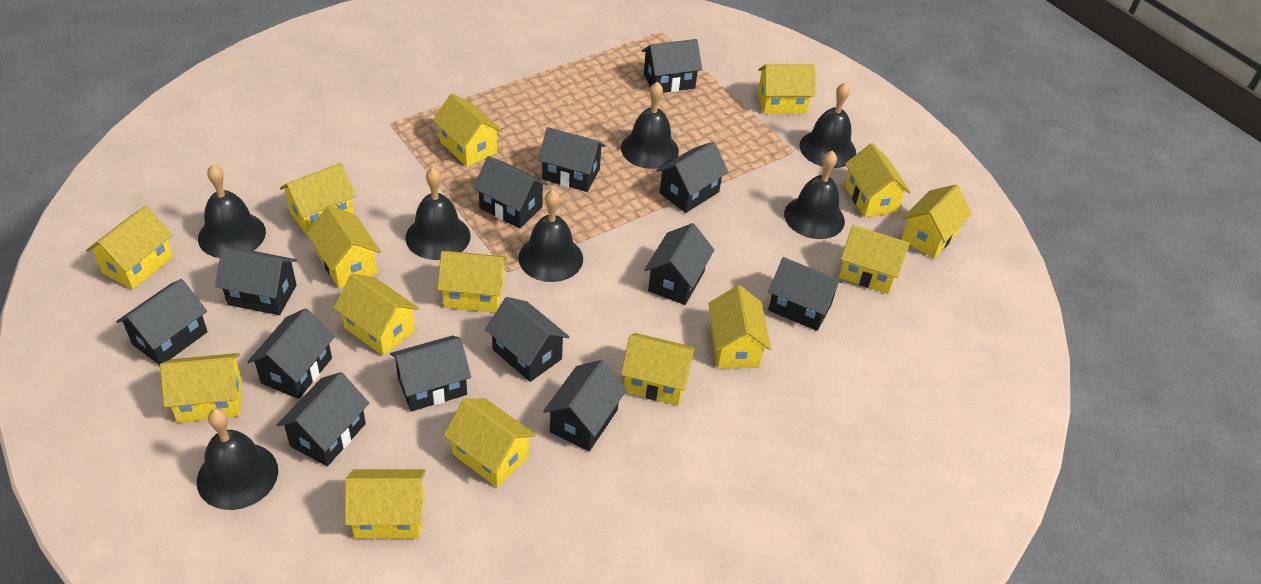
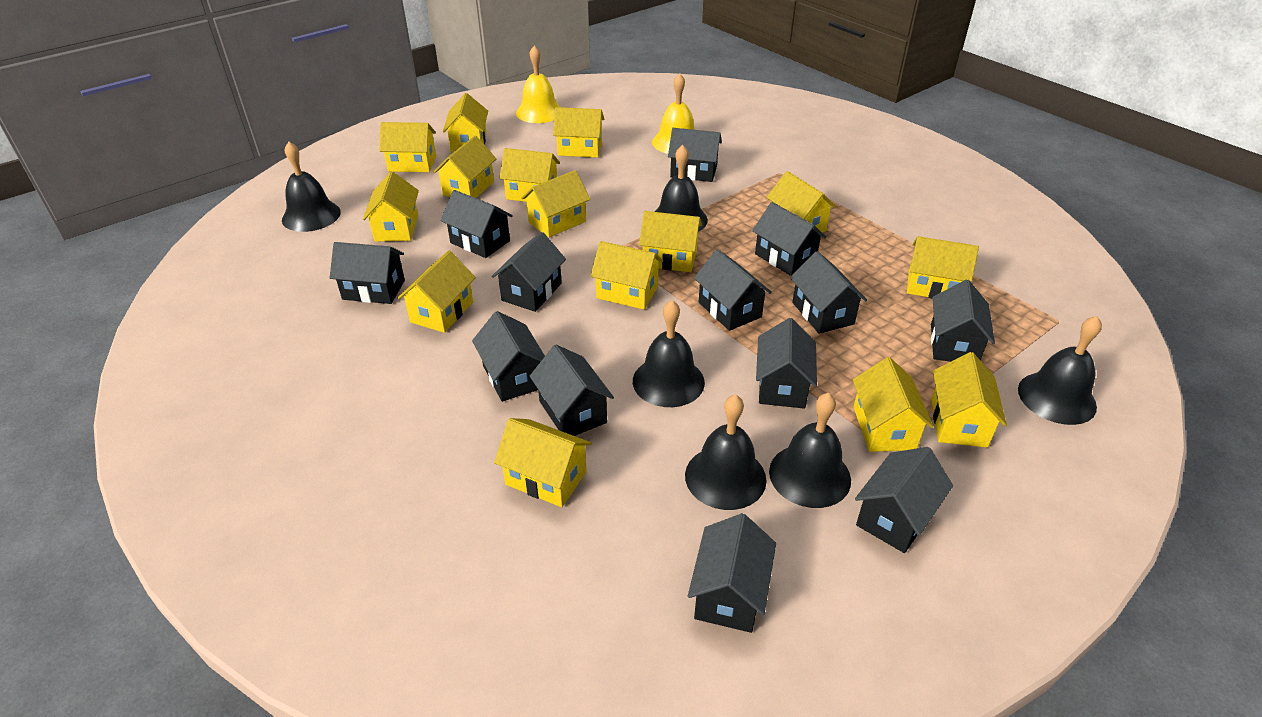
black bell: [197,408,278,510] [198,164,266,258] [406,167,470,260] [518,190,583,282] [621,82,679,169] [784,151,845,239] [799,83,856,168] = 7 -> [282,142,341,232] [633,300,705,407] [654,145,708,232] [685,394,766,510] [769,393,851,508] [1018,316,1102,425] = 6
yellow bell: none = 0 -> [516,45,560,123] [652,73,695,154] = 2

